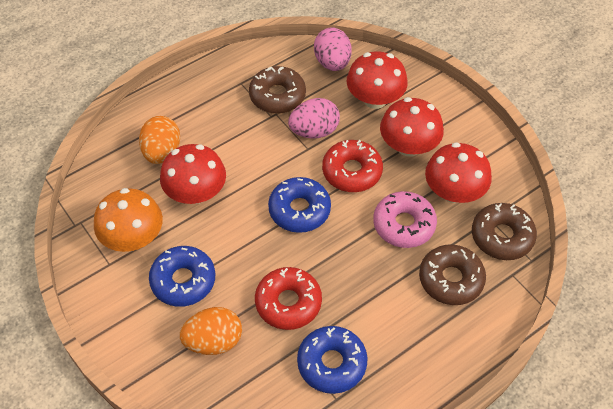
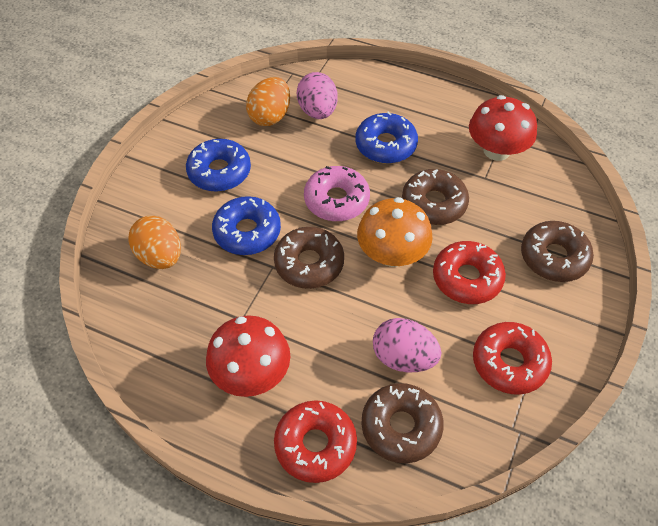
brown donut: [249,66,306,114] [419,244,486,305] [472,203,537,260] = 3 -> [274,227,344,289] [361,383,444,463] [402,169,469,225] [521,221,594,282] = 4
red donut: [255,267,322,330] [322,140,383,192] = 2 -> [274,400,357,483] [433,241,506,304] [473,322,552,395] = 3
red mushroom: [160,144,226,204] [347,51,408,109] [380,97,444,157] [425,142,492,203] = 4 -> [206,315,290,397] [469,95,537,161] = 2

